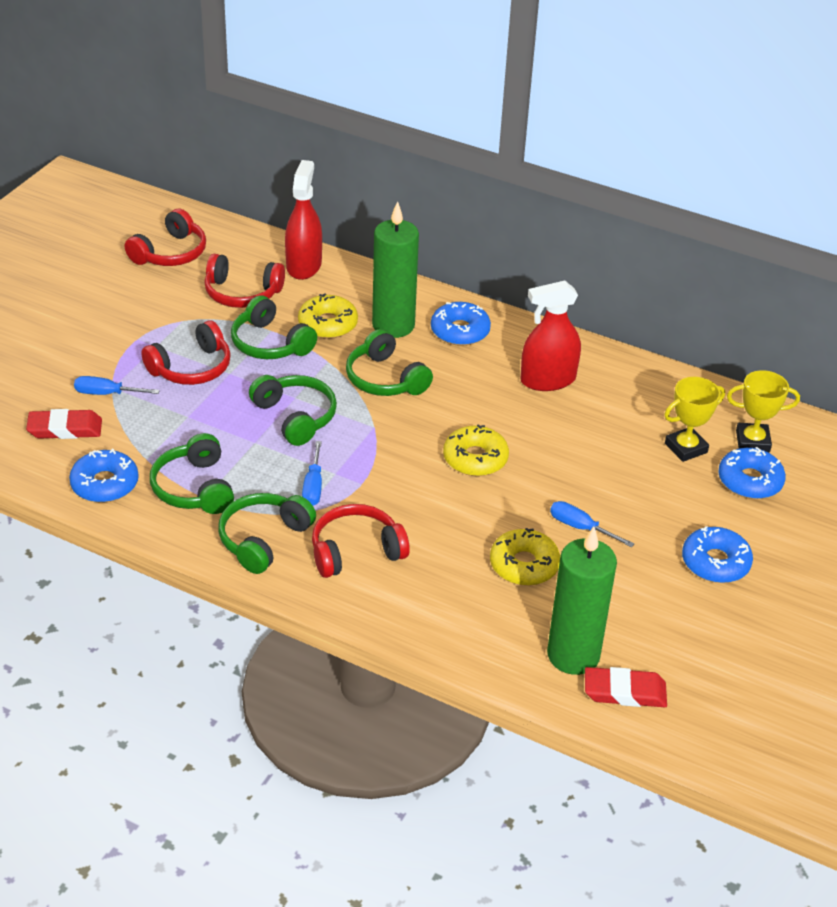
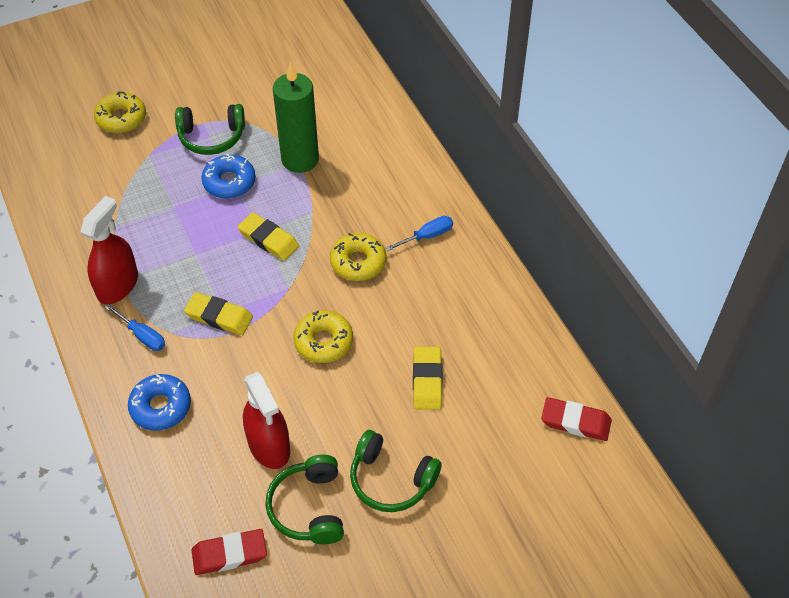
blue donut: [69,449,139,502] [431,302,491,346] [682,526,753,583] [718,447,786,499] = 4 -> [128,374,191,431] [201,154,256,199] = 2
blue screwdriver: [74,376,160,395] [302,441,322,506] [550,501,635,547] = 3 -> [105,304,165,351] [385,216,453,251] = 2
green candle: [372,201,419,338] [547,526,617,675] = 2 -> [273,62,319,173] = 1
green headphones: [150,433,234,514] [218,493,316,574] [231,295,317,359] [249,375,337,446] [346,329,433,396] = 5 -> [175,104,245,155] [265,455,344,544] [350,430,441,512] = 3
red headphones: [125,209,206,266] [141,320,231,385] [205,254,285,308] [312,504,410,578] = 4 -> none = 0
yellow eraser: none = 0 -> [184,292,253,335] [238,212,299,261] [413,347,442,410] = 3
yellow trophy: [664,377,725,462] [727,370,800,453] = 2 -> none = 0

